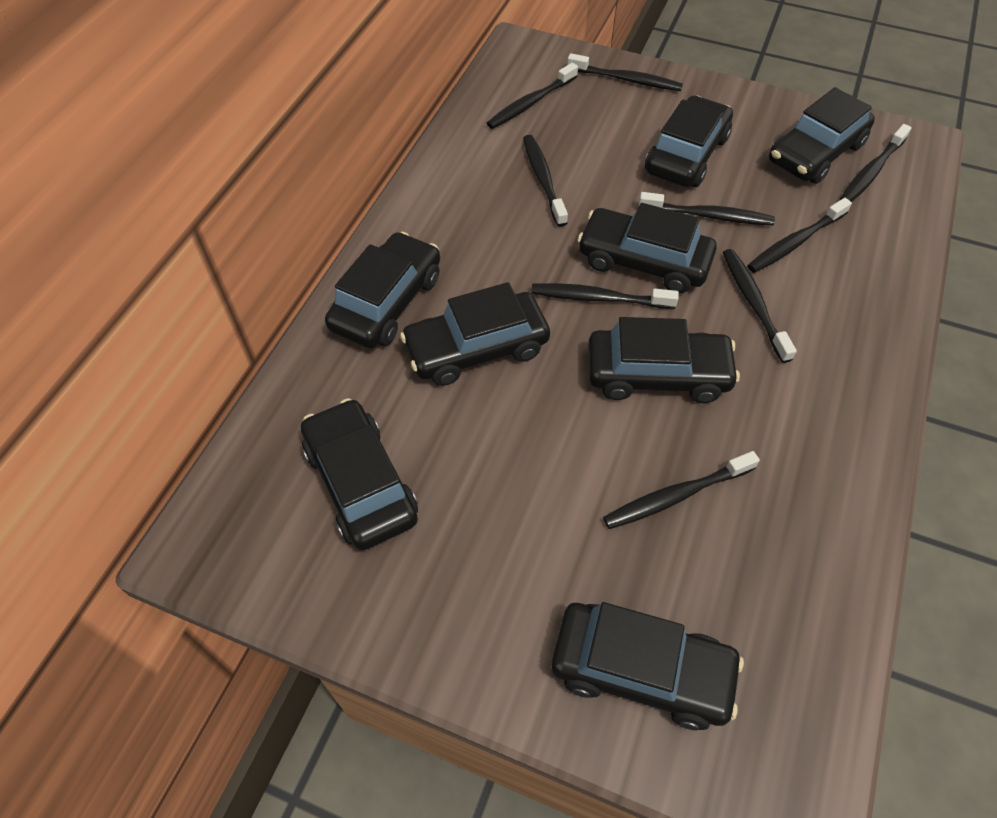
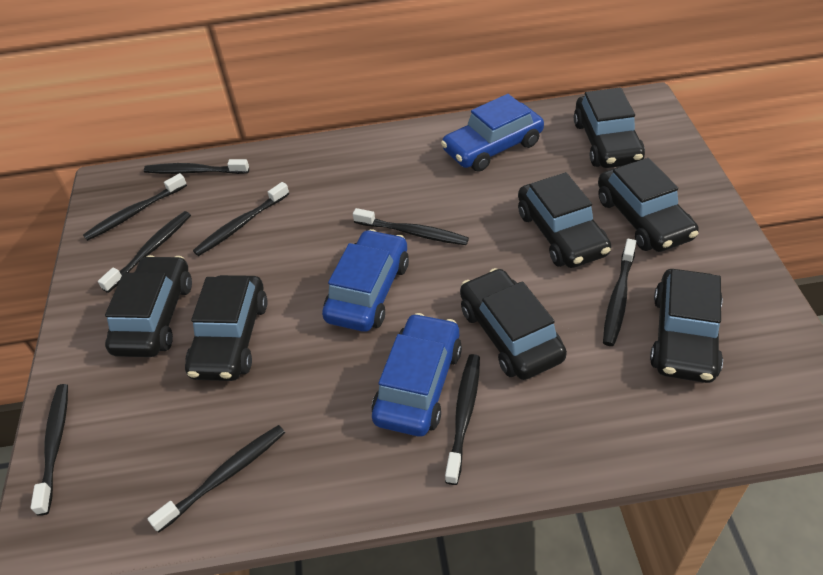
black car: [301,398,418,550] [325,232,440,348] [400,282,550,386] [551,602,744,731] [578,203,717,294] [588,317,740,403] [645,96,733,187] [769,87,875,184] = 8 -> [105,255,192,357] [185,275,268,381] [460,268,567,380] [518,172,611,268] [574,88,645,168] [598,158,699,252] [650,269,723,383] = 7
blue car: none = 0 -> [322,229,409,332] [372,313,462,437] [441,94,544,172] = 3

